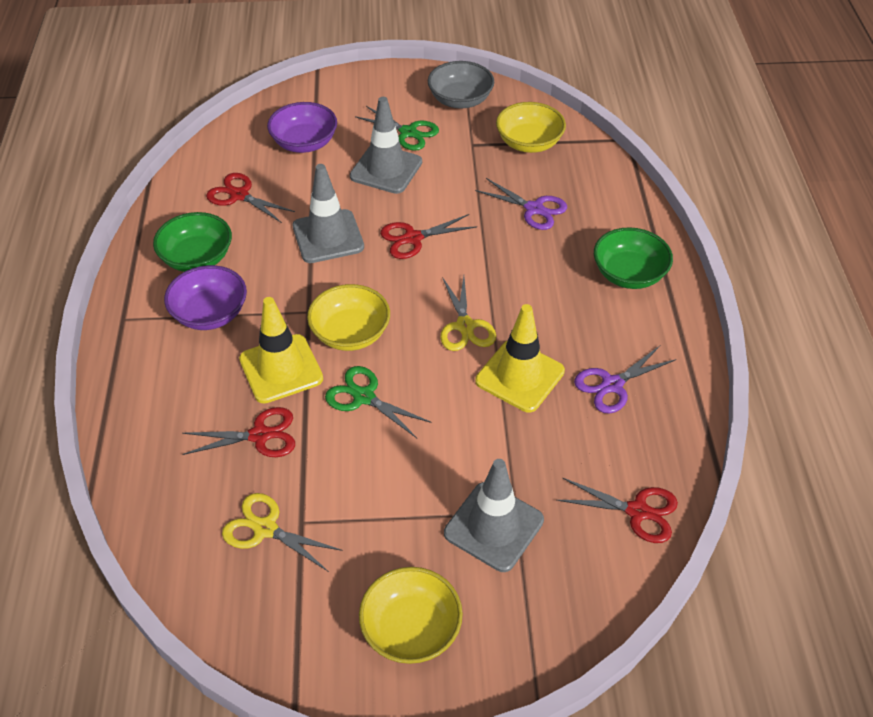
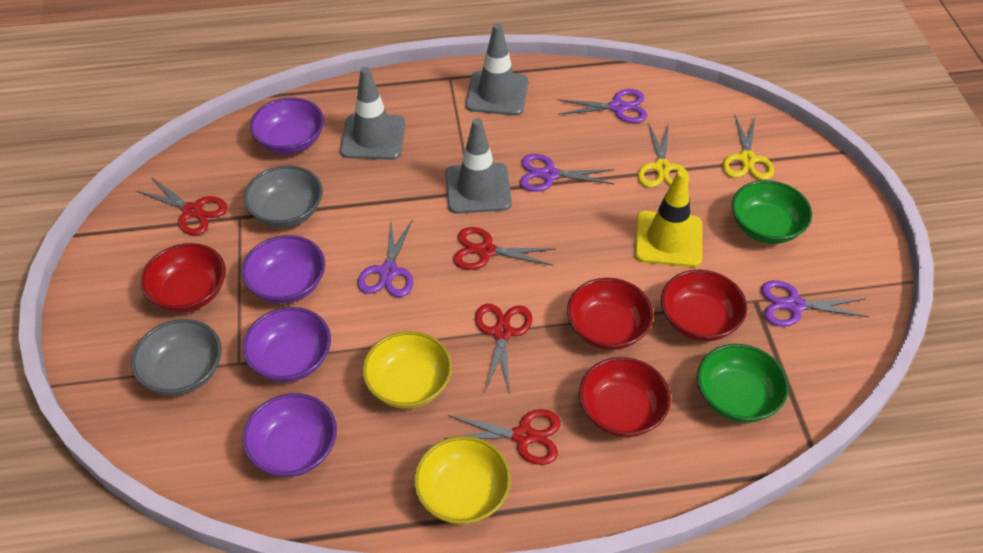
green scissors: [325,366,432,438] [355,106,439,150] = 2 -> none = 0
grey bowl: [428,61,494,108] = 1 -> [131,319,222,396] [244,165,323,228] = 2
purple bowl: [164,265,247,330] [267,102,337,153] = 2 -> [241,235,325,304] [242,307,331,382] [242,393,337,477] [250,97,324,154] = 4
purple scissors: [475,178,567,230] [574,346,676,414] = 2 -> [357,219,413,297] [520,154,614,192] [557,89,647,123] [761,280,870,327] = 4
red bowl: none = 0 -> [140,243,226,312] [567,278,653,350] [579,357,671,437] [661,270,747,341] = 4
yellow bowl: [307,284,390,351] [359,567,463,664] [496,102,566,153] = 3 -> [362,331,452,409] [414,436,511,525] = 2
yellow traffic cone: [239,297,323,404] [475,304,565,412] = 2 -> [635,170,702,267] = 1

